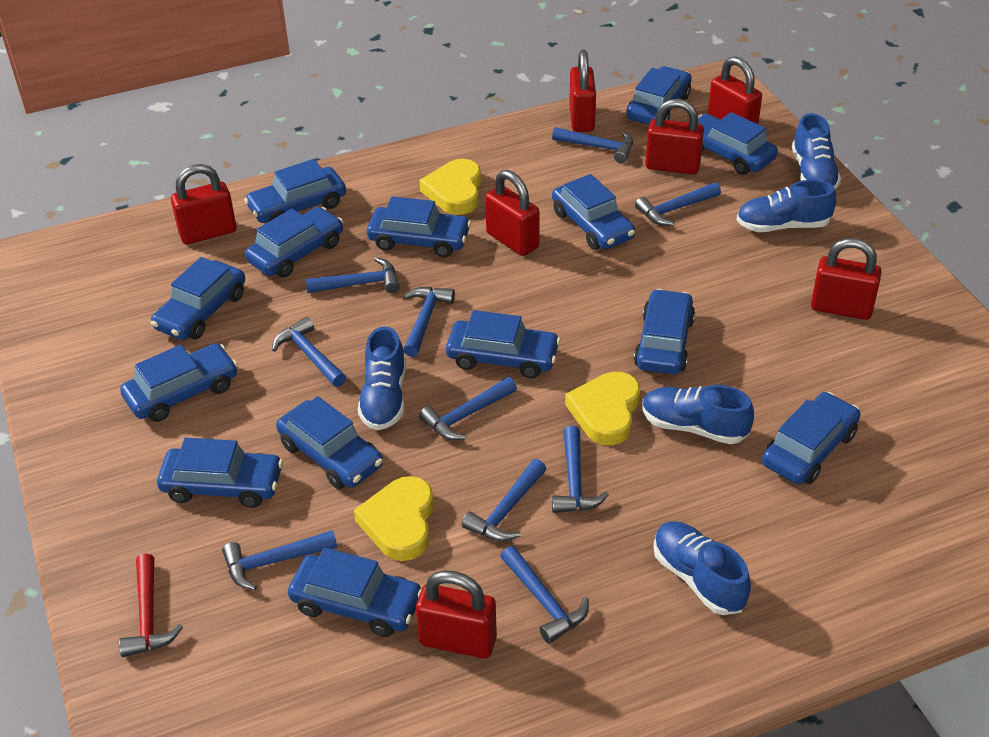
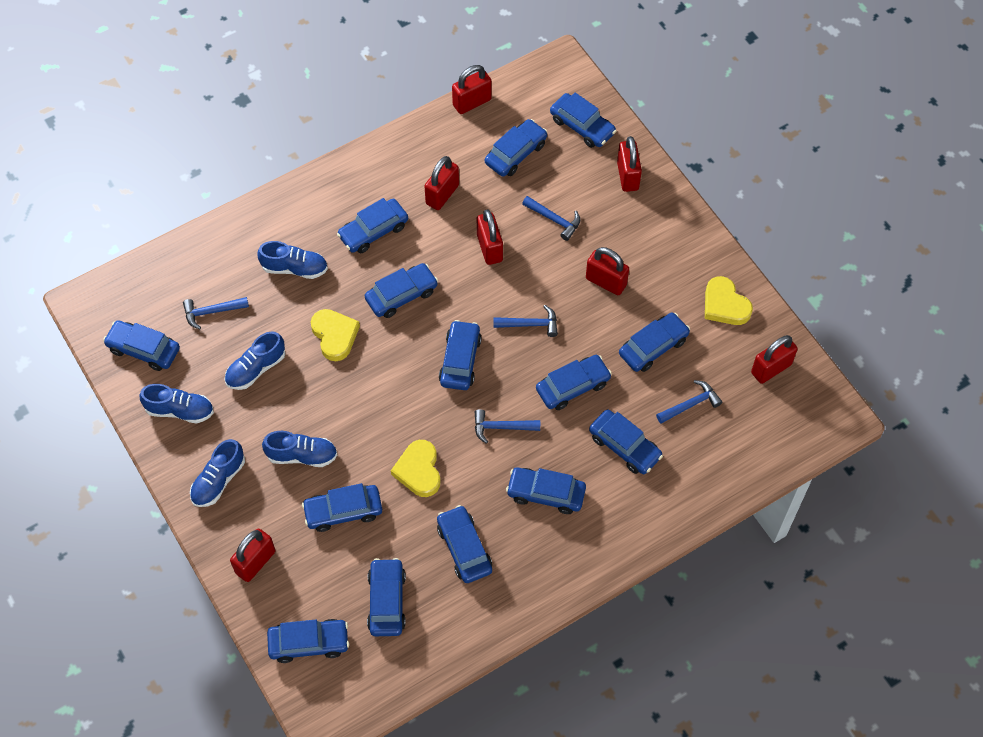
blue hammer: [222,530,337,590] [272,317,346,387] [306,257,400,293] [403,287,455,357] [419,377,517,440] [462,459,546,542] [500,546,589,644] [552,127,633,163] [552,426,609,513] [635,182,721,226] = 10 -> [183,297,249,329] [475,409,540,444] [493,305,558,337] [522,196,580,241] [656,380,723,424] = 5
red hammer: [119,553,183,657] = 1 -> none = 0

